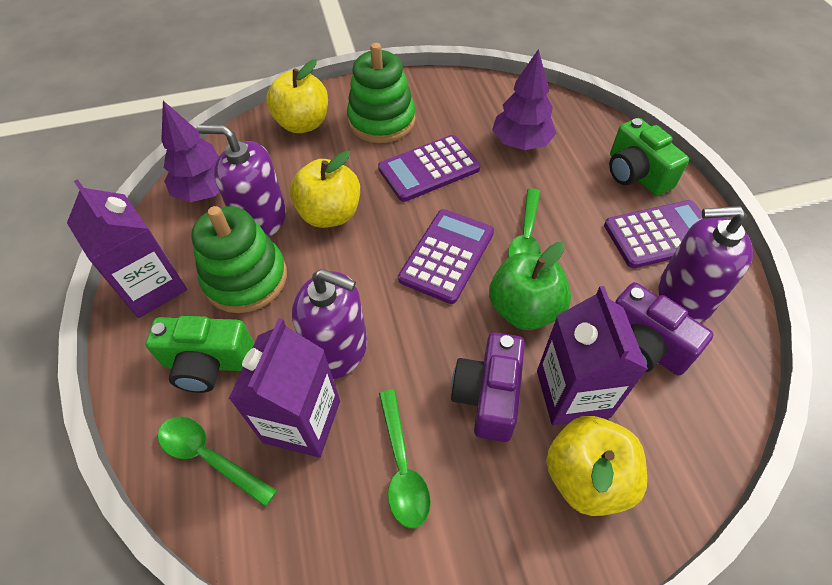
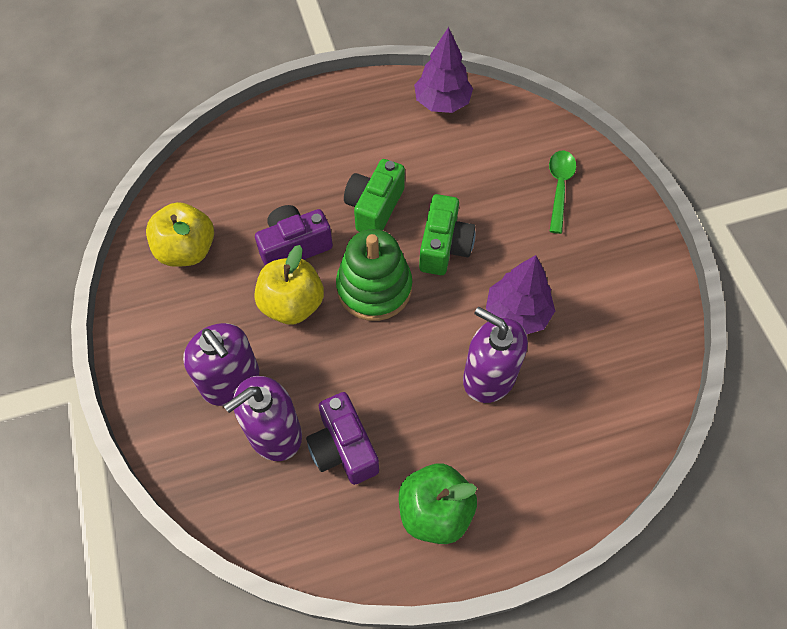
green spoon: [158,416,277,507] [379,390,431,528] [508,188,541,257] = 3 -> [549,151,576,234] = 1
green stacking toy: [191,206,287,313] [347,43,416,143] = 2 -> [336,229,412,321] = 1
purple calculator: [378,135,480,202] [398,209,494,304] [604,200,702,268] = 3 -> none = 0
purple carton: [67,179,187,318] [229,318,340,457] [537,286,648,425] = 3 -> none = 0
yellow apple: [266,59,328,133] [290,151,360,228] [546,416,647,516] = 3 -> [146,202,214,267] [254,245,324,325] = 2

